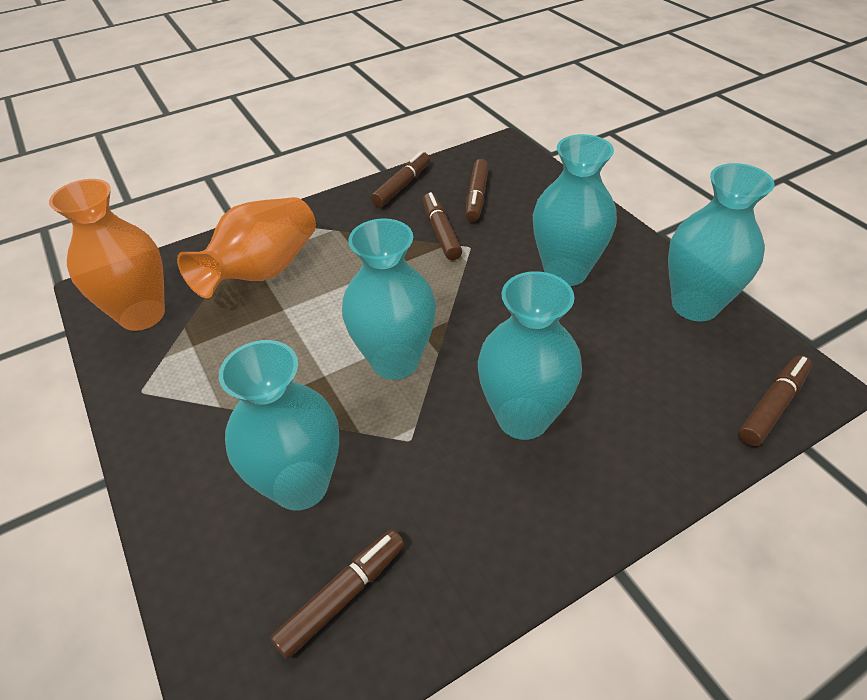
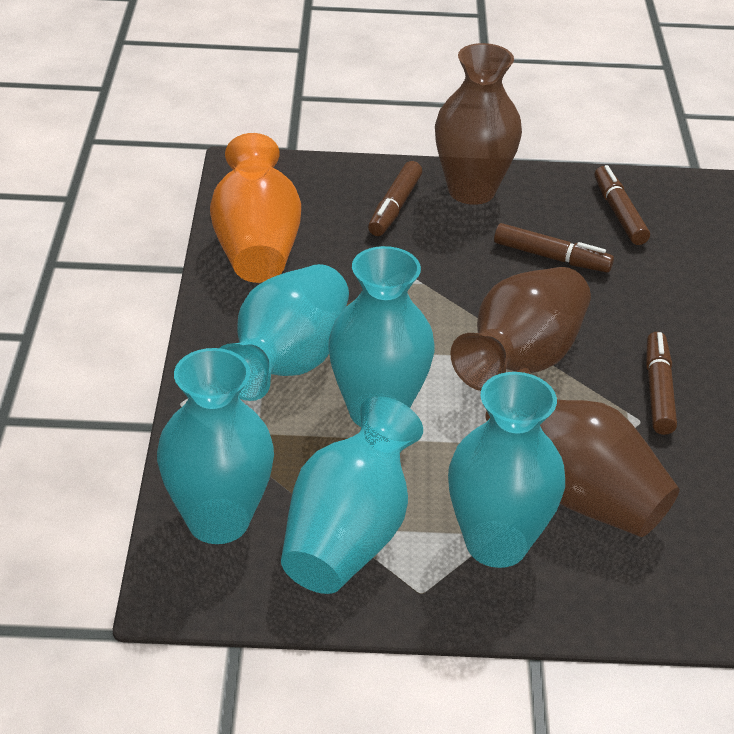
brown marker: [270,530,405,659] [371,151,430,207] [423,192,462,260] [466,159,489,222] [738,355,812,446] = 5 -> [368,161,422,236] [494,223,614,272] [594,165,650,245] [646,332,677,435] = 4
brown vase: none = 0 -> [435,43,522,205] [450,267,591,391] [485,368,680,537] = 3
orange vase: [49,179,165,331] [177,197,316,298] = 2 -> [210,133,301,283] = 1

